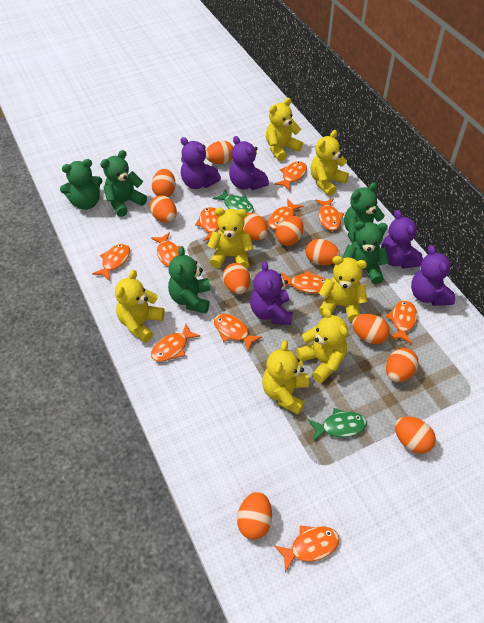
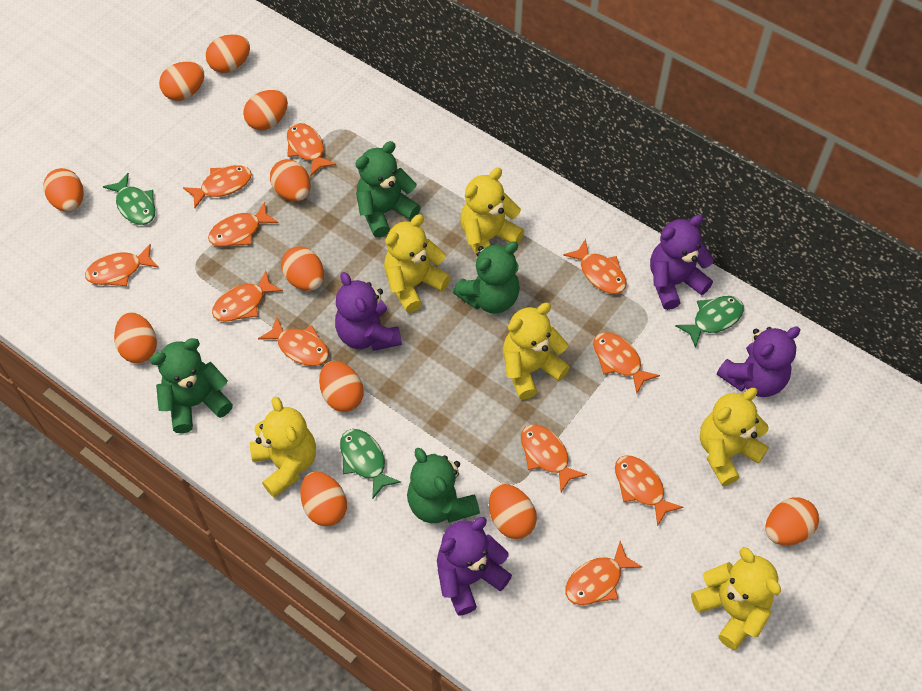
green fish: [213,189,254,213] [308,408,367,441] = 2 -> [103,173,155,225] [340,429,401,499] [675,296,744,348] = 3
green teddy bear: [60,159,102,210] [100,150,147,217] [168,246,210,313] [342,221,389,284] [344,182,385,243] = 5 -> [150,338,233,433] [355,141,421,238] [407,448,480,523] [453,241,520,314] = 4
purple teddy bear: [180,137,221,189] [229,136,269,190] [250,261,293,325] [381,210,423,269] [411,245,455,306] = 5 -> [335,272,402,351] [437,517,512,616] [650,215,714,310] [717,326,800,397] = 4
yellow teddy bear: [115,270,165,342] [207,208,253,268] [262,340,309,415] [266,98,303,161] [296,308,348,383] [311,130,349,196] [319,256,367,322] = 7 -> [250,396,316,498] [384,214,451,313] [460,168,525,254] [503,303,570,400] [691,547,781,650] [700,388,769,486] = 6

